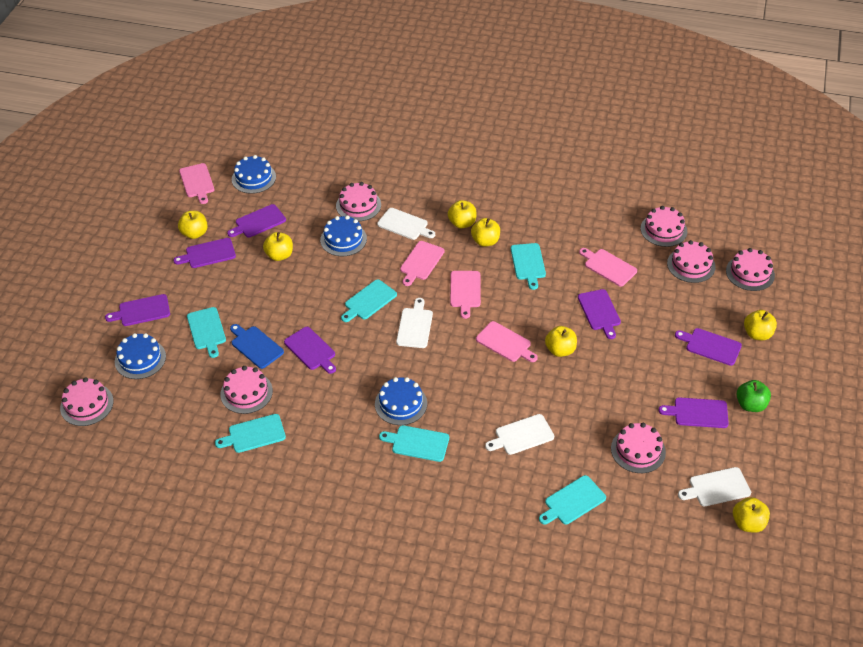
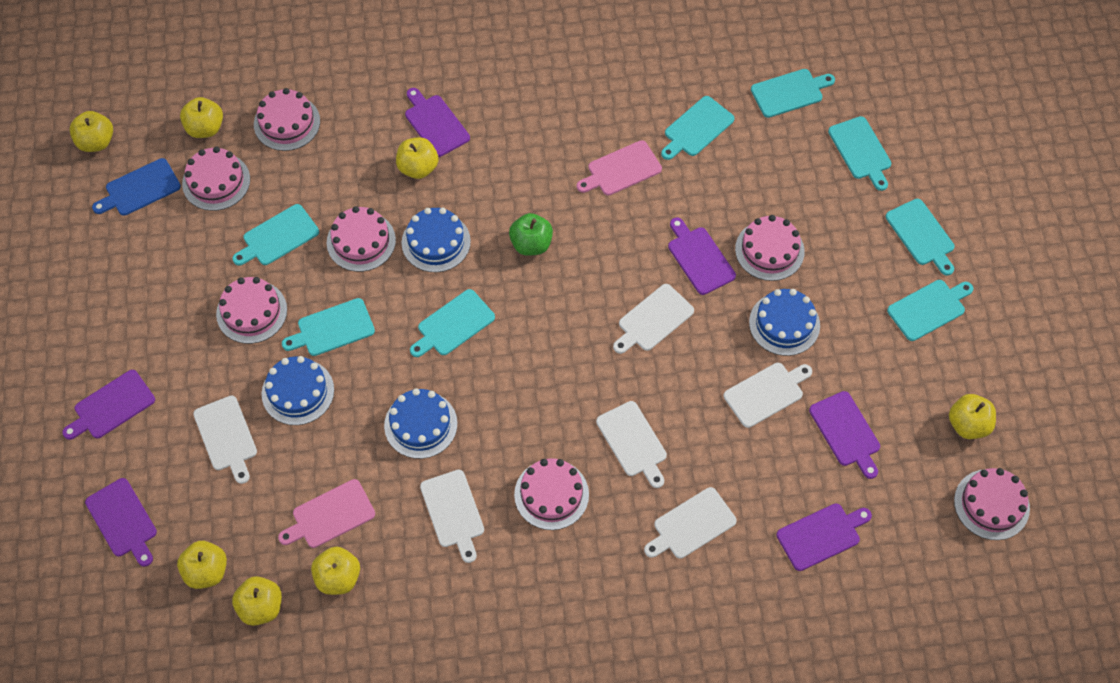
pink cutting board: [179,163,214,204] [400,241,444,286] [450,271,481,319] [476,321,538,362] [579,248,637,287] = 5 -> [278,479,375,548] [577,140,662,195] = 2
purple cutting board: [105,294,170,326] [173,238,236,268] [227,204,286,237] [284,327,336,374] [578,289,621,339] [658,397,729,428] [675,328,742,366] = 7 -> [62,370,155,440] [85,478,157,567] [405,88,470,157] [668,217,736,295] [776,503,872,571] [809,391,880,479] = 6
turquoise cutting board: [187,307,226,358] [215,414,286,453] [341,279,397,322] [379,425,449,462] [511,243,546,290] [539,475,606,525] = 6 -> [232,204,319,266] [282,298,375,356] [410,289,495,357] [661,96,734,160] [751,69,835,118] [828,116,891,191] [886,199,954,276] [887,280,973,341] = 8
white cutting board: [377,208,435,240] [396,298,433,348] [485,414,554,455] [678,467,751,506] = 4 -> [193,396,257,484] [420,470,484,563] [596,401,667,488] [613,284,694,354] [644,487,737,559] [724,363,812,428] = 6

